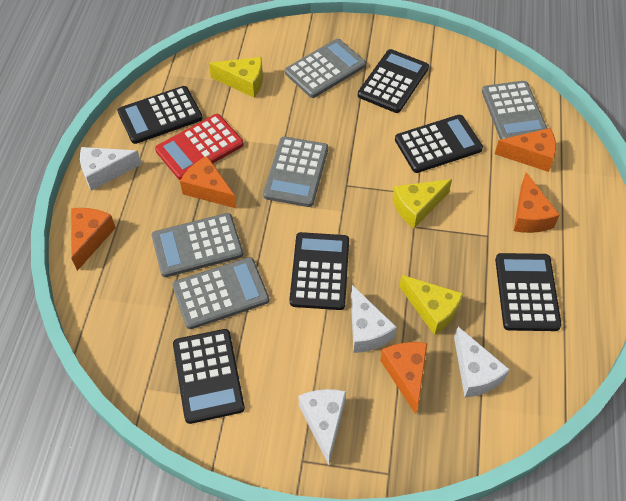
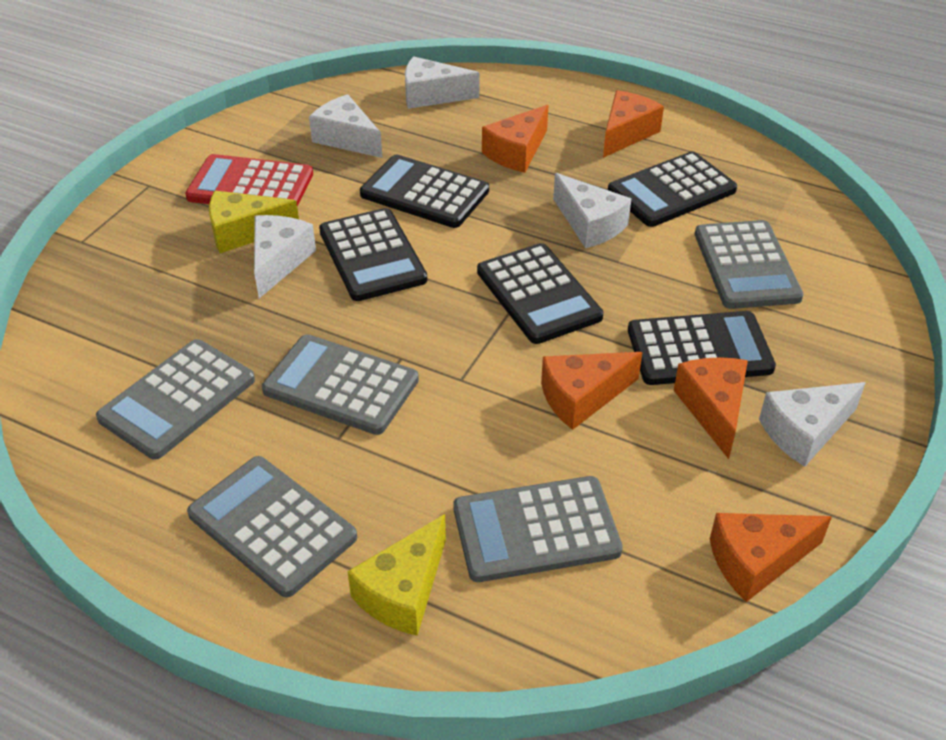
black calculator: [118,86,203,144] [173,329,245,424] [290,232,349,310] [358,49,429,113] [395,115,483,173] [495,253,562,331] = 6 -> [319,208,427,301] [360,155,489,228] [477,243,604,344] [608,151,737,227] [628,311,776,385] = 5
white cheese: [80,147,142,191] [298,389,346,465] [351,285,397,353] [454,327,510,397] = 4 -> [254,215,316,298] [309,94,382,158] [405,56,479,109] [553,173,631,248] [759,382,866,467] = 5
yellow cheese: [209,57,263,98] [393,179,452,228] [399,275,463,335] = 3 -> [209,191,299,253] [347,514,446,636] = 2

